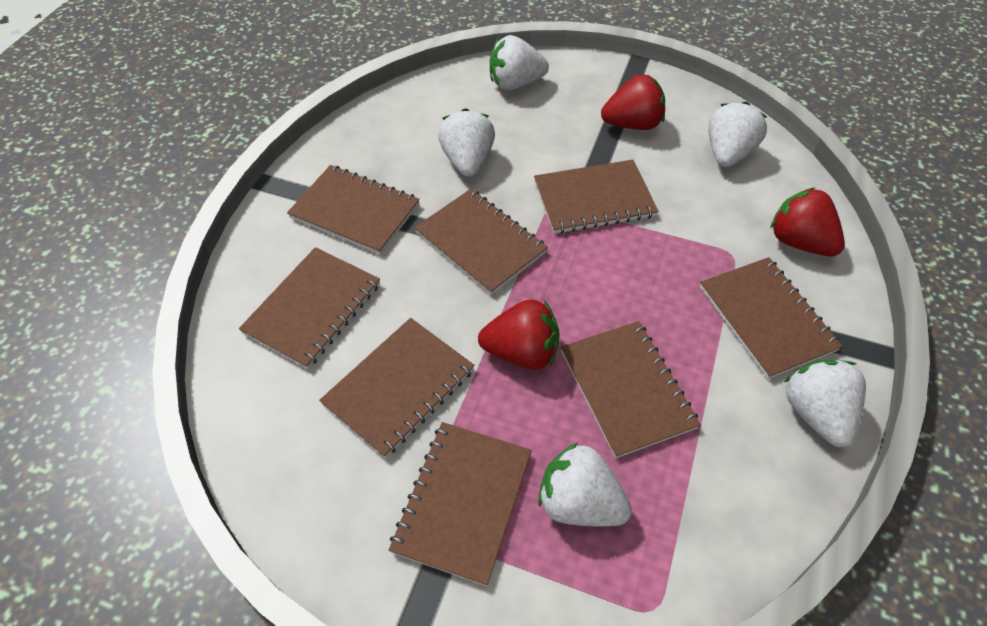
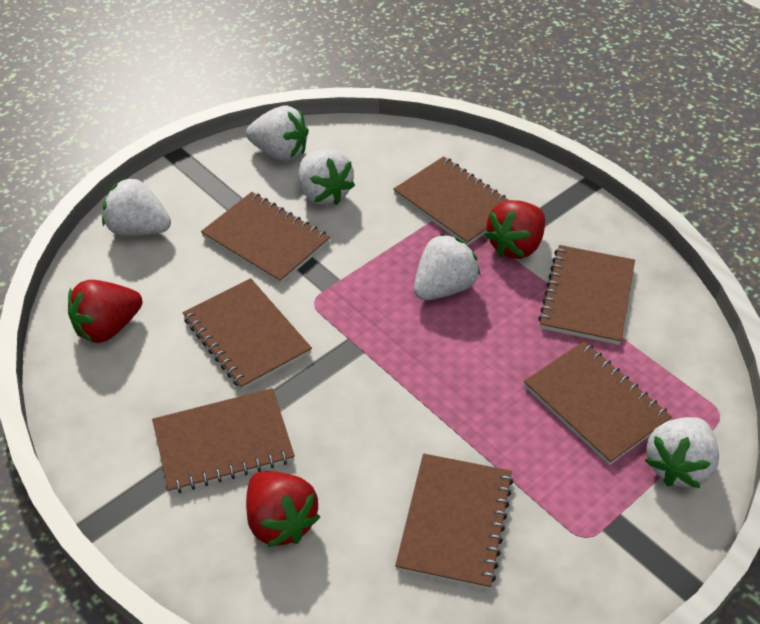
brown notebook: [239,247,380,369] [287,165,420,254] [319,318,475,458] [389,422,532,586] [414,189,548,295] [534,160,659,234] [561,321,701,458] [700,257,843,379] = 8 -> [152,388,295,494] [182,278,312,390] [201,192,330,284] [393,156,509,246] [395,454,513,590] [524,341,672,465] [538,245,635,345] = 7

